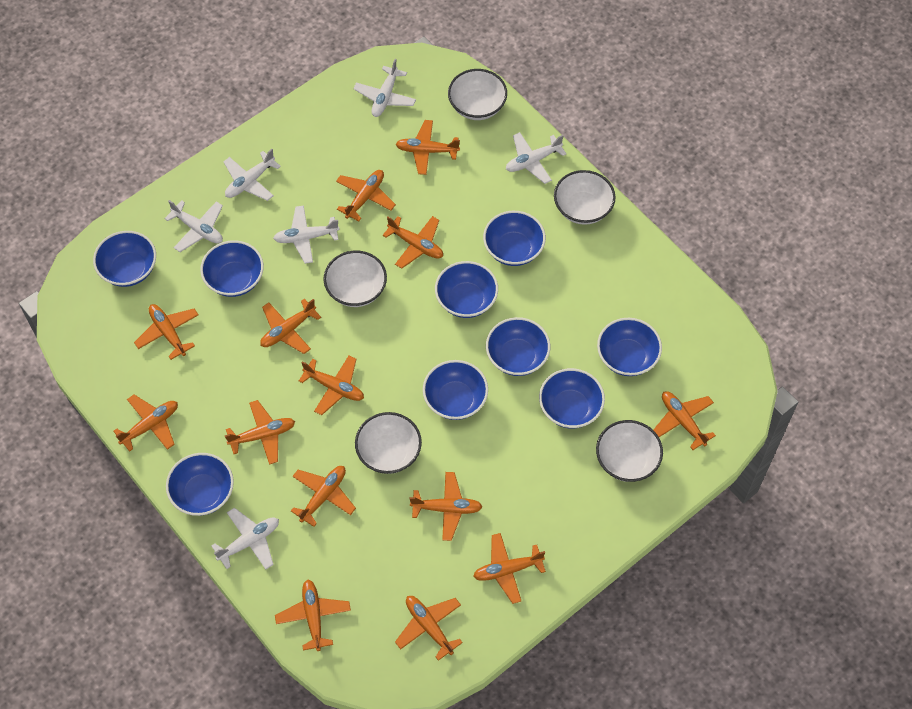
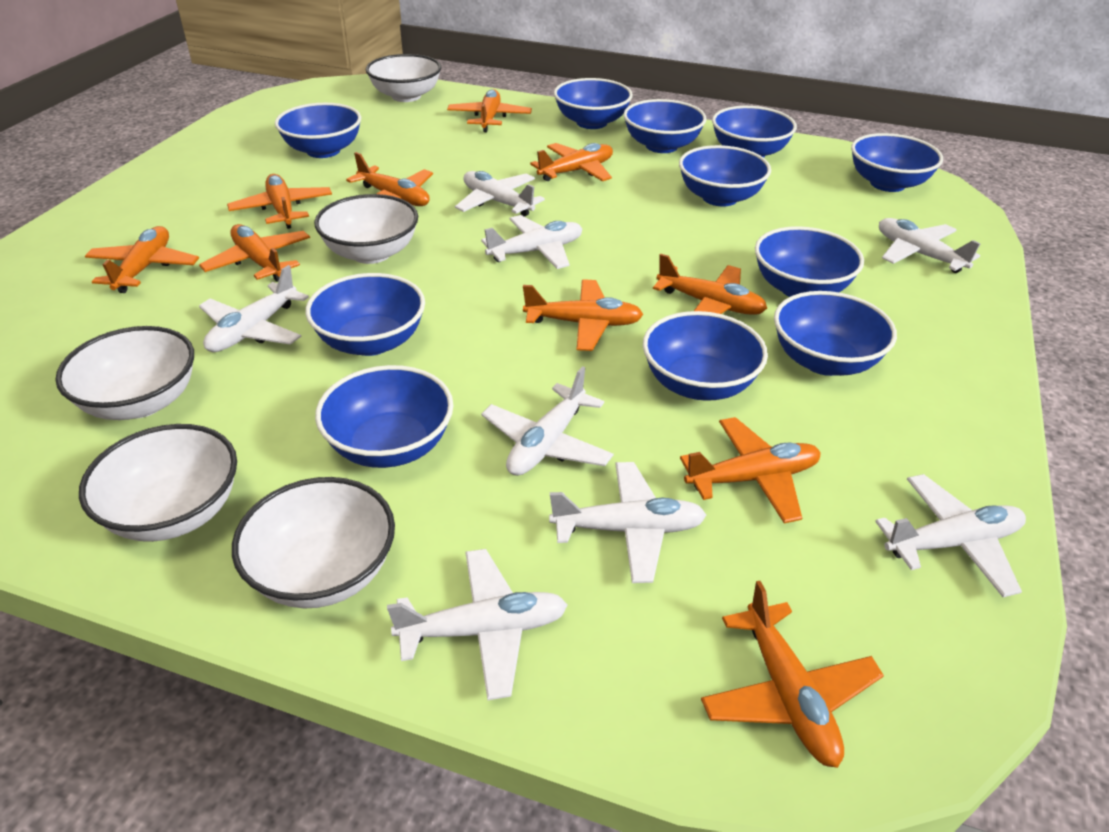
blue bowl: [93,231,156,287] [166,453,234,516] [200,240,264,297] [423,360,488,420] [435,261,498,318] [483,211,546,266] [486,317,550,376] [539,368,605,429] [597,318,662,376] = 9 -> [275,103,361,158] [305,273,425,356] [315,365,454,468] [554,78,633,129] [624,99,707,153] [643,311,768,401] [679,145,771,206] [712,106,797,158] [755,226,864,297] [774,291,897,376] [851,133,943,192] = 11
orange plane: [113,395,178,452] [134,304,199,360] [225,400,295,465] [260,299,321,354] [275,579,351,651] [291,466,356,527] [299,355,364,415] [336,170,396,221] [383,216,443,269] [395,596,463,661] [396,120,460,175] [409,472,482,541] [473,533,546,604] [653,391,716,450] = 14 -> [85,226,199,293] [199,224,310,282] [227,174,332,229] [346,152,433,206] [447,89,532,132] [523,279,643,351] [530,143,613,181] [653,254,767,315] [680,417,821,524] [701,581,884,768] = 10
white plane: [164,200,223,252] [211,508,279,569] [224,149,281,201] [273,205,339,264] [353,59,416,117] [506,132,566,184] = 6 -> [199,265,309,352] [387,549,567,700] [455,171,545,217] [481,215,583,269] [481,366,614,476] [549,462,706,583] [875,474,1026,597] [879,218,981,273] = 8

